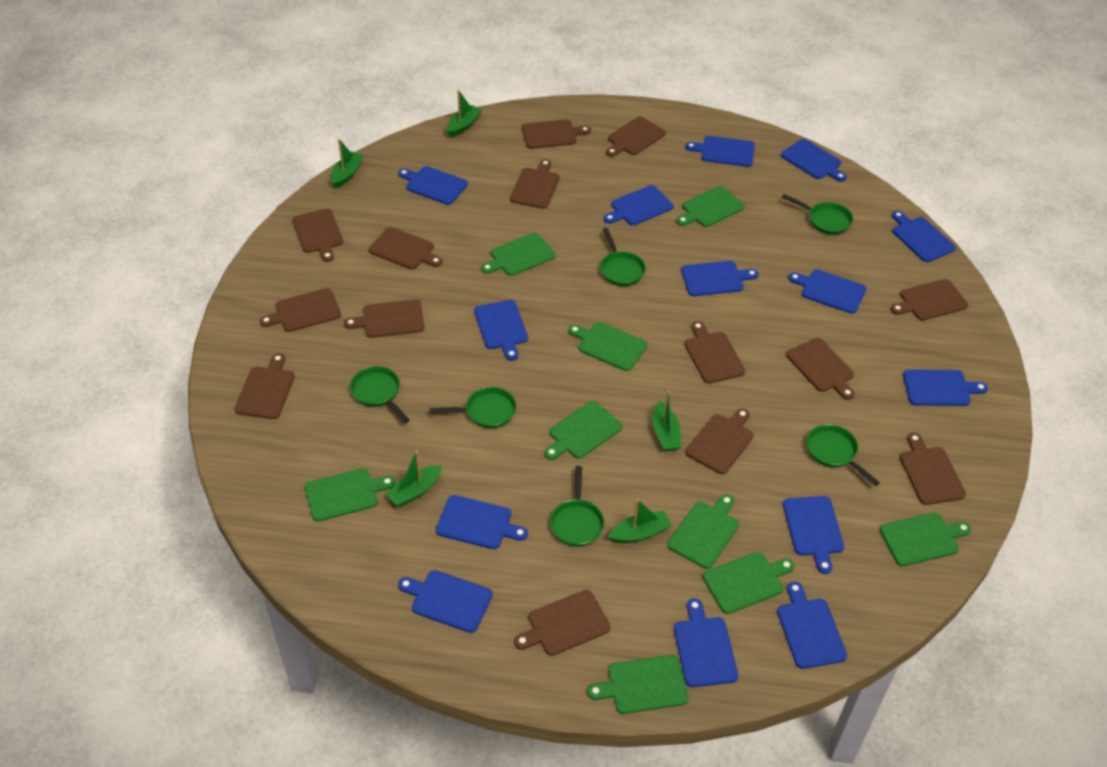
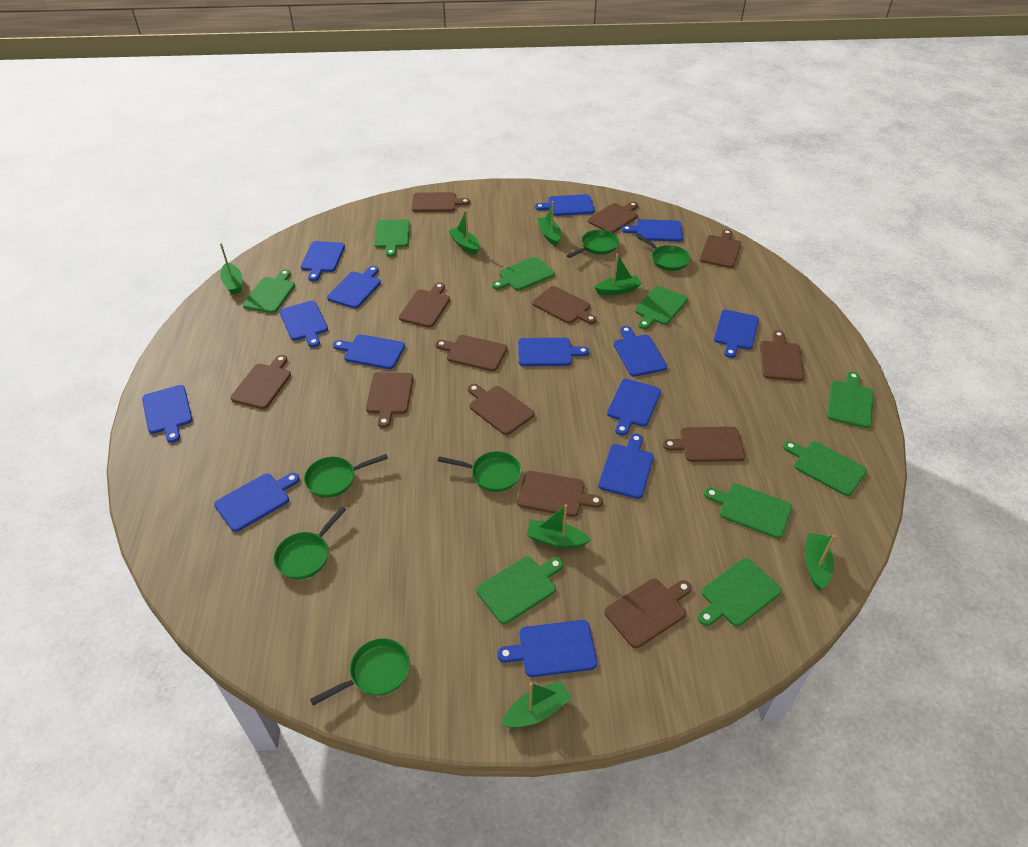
brown cutting board: [235,353,295,419] [260,288,341,332] [292,209,343,262] [344,300,424,338] [369,227,443,269] [510,159,560,209] [514,590,610,656] [522,119,591,149] [606,117,666,157] [685,321,745,384] [685,408,754,474] [786,338,855,400] [891,279,968,321] [900,433,966,505] = 14 -> [230,355,291,409] [366,372,413,428] [399,282,450,328] [412,192,470,212] [435,335,507,371] [468,384,534,435] [517,471,603,517] [532,286,597,324] [588,202,638,233] [604,579,692,648] [663,427,745,462] [700,229,741,268] [760,330,804,381] = 13
green boat: [331,139,364,188] [385,450,442,507] [446,90,482,137] [608,499,672,543] [652,390,681,451] = 5 -> [220,243,242,294] [448,210,479,255] [501,681,572,728] [526,504,591,548] [538,201,561,246] [594,253,642,295] [805,533,835,590] = 7

